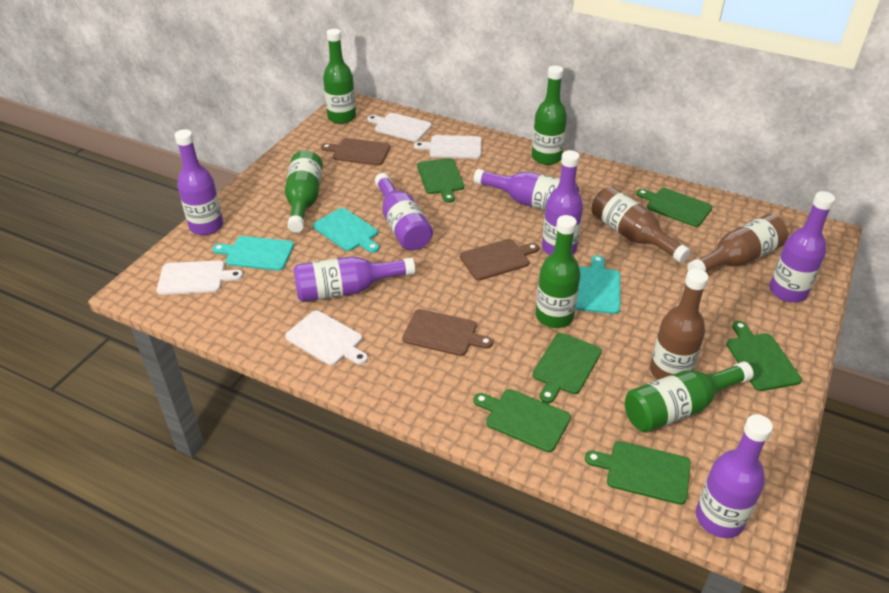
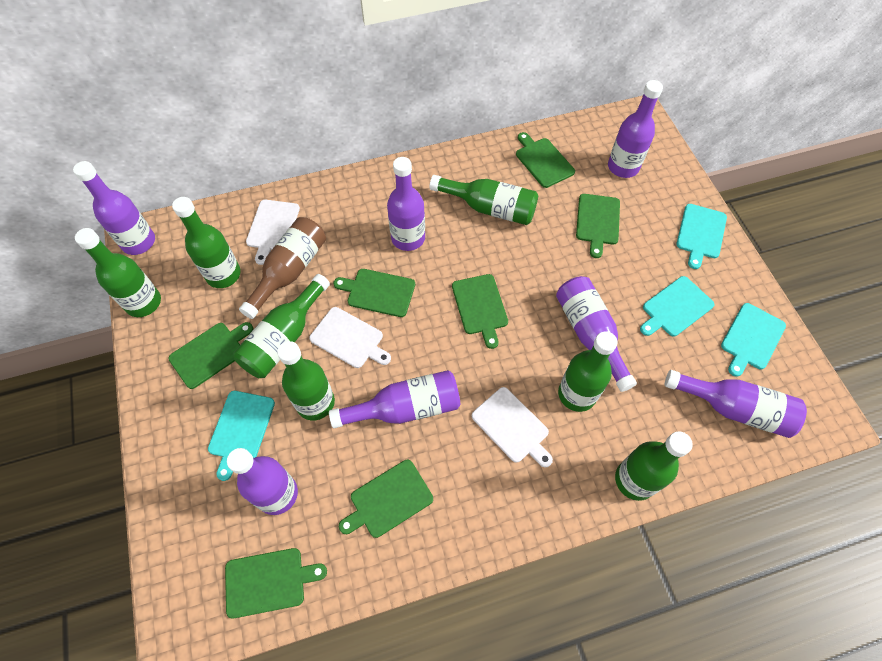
brown bottle: [592,186,691,263] [650,269,709,380] [687,214,788,272] = 3 -> [239,217,326,319] = 1
brown cutting board: [321,138,390,165] [402,309,493,356] [460,239,539,281] = 3 -> none = 0
green bottle: [285,150,323,233] [323,29,356,124] [532,66,567,165] [536,215,581,328] [625,362,754,433] = 5 -> [75,228,161,317] [172,197,241,288] [233,274,330,378] [277,341,335,420] [429,175,538,225] [558,331,618,412] [615,431,693,501] = 7
green cutting board: [417,158,464,203] [473,389,571,452] [532,333,602,403] [585,441,691,505] [636,188,712,227] [726,321,802,391] = 6 -> [168,322,253,389] [225,548,327,618] [333,269,415,317] [339,460,433,538] [452,274,508,349] [516,132,575,188] [576,194,620,258] = 7
turquoise cutting board: [212,236,294,271] [313,208,379,253] [575,255,620,314] = 3 -> [208,391,275,481] [640,276,715,336] [676,204,727,269] [721,303,786,377] = 4
white cutting board: [157,261,243,295] [285,311,368,365] [367,113,432,142] [414,135,482,159] = 4 -> [246,200,300,265] [309,307,391,368] [472,387,553,467] = 3

